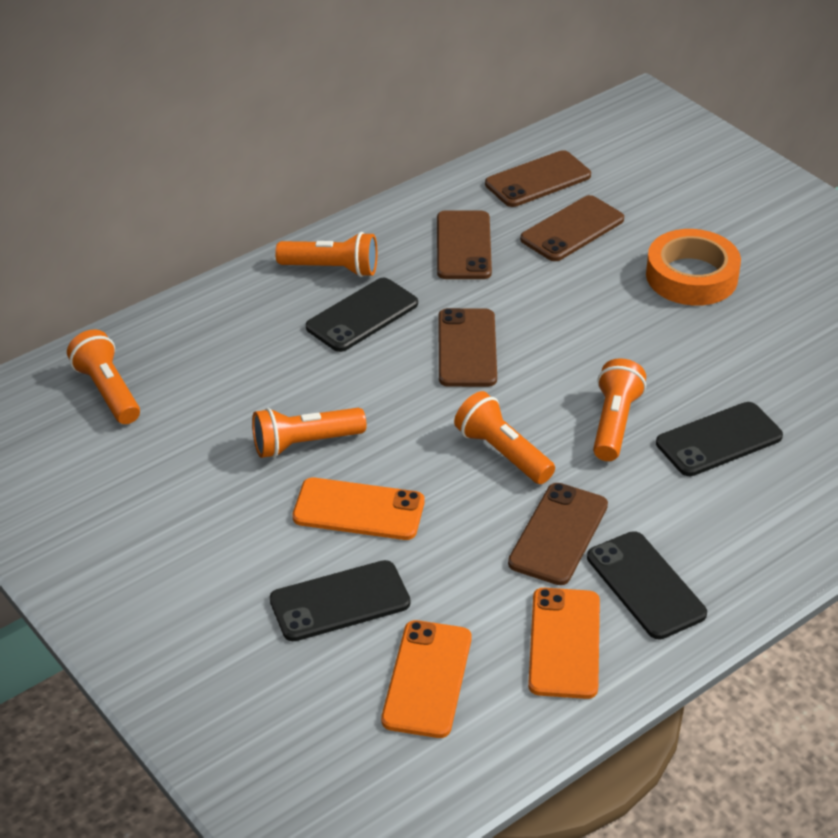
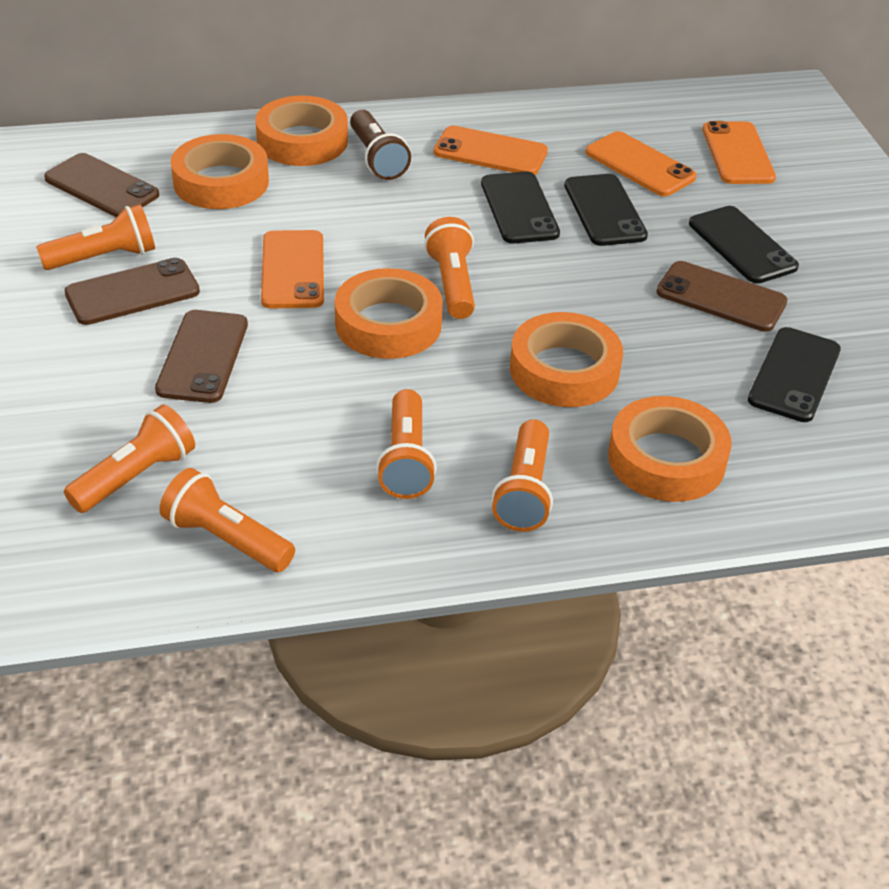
brown flashlight: none = 0 -> [350,110,411,180] = 1
brown phone: [437,210,492,279] [438,308,497,387] [485,150,591,207] [508,483,608,585] [520,195,624,261] = 5 -> [44,153,159,217] [65,258,200,325] [155,310,248,403] [656,261,788,332] = 4
orange flashlight: [67,329,140,424] [252,408,366,458] [275,232,377,277] [454,391,555,484] [593,358,646,461] = 5 -> [36,204,155,270] [64,404,195,513] [160,468,295,572] [376,389,437,499] [424,217,475,319] [492,419,553,532] = 6
orange phone: [292,478,424,540] [381,620,471,738] [528,588,600,699] = 3 -> [261,230,324,308] [434,126,548,175] [585,131,697,196] [703,121,776,184] = 4
orange tape: [646,229,741,306] = 1 -> [171,134,269,209] [255,96,348,166] [335,268,443,359] [510,312,623,407] [608,396,732,502] = 5

